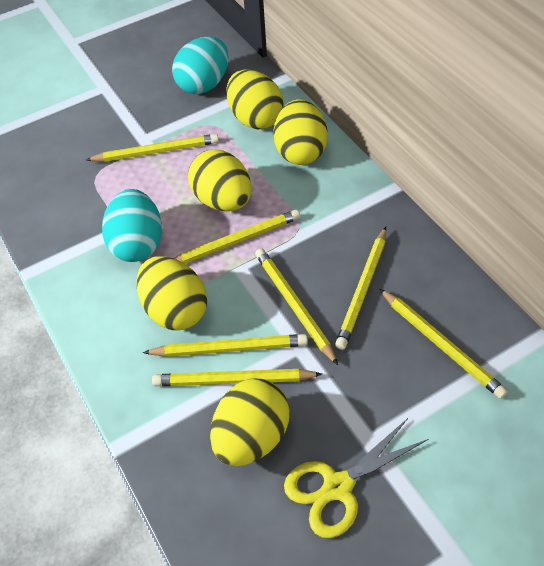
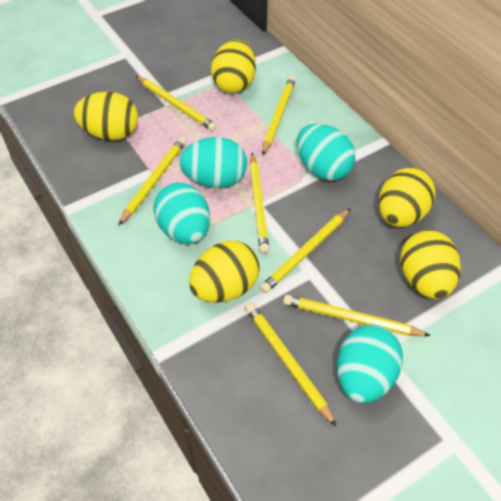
turquoise egg: [102,189,162,262] [172,36,228,94] = 2 -> [153,182,210,244] [179,137,247,188] [297,124,355,181] [337,325,403,403] = 4
yellow scissors: [284,418,428,538] = 1 -> none = 0

